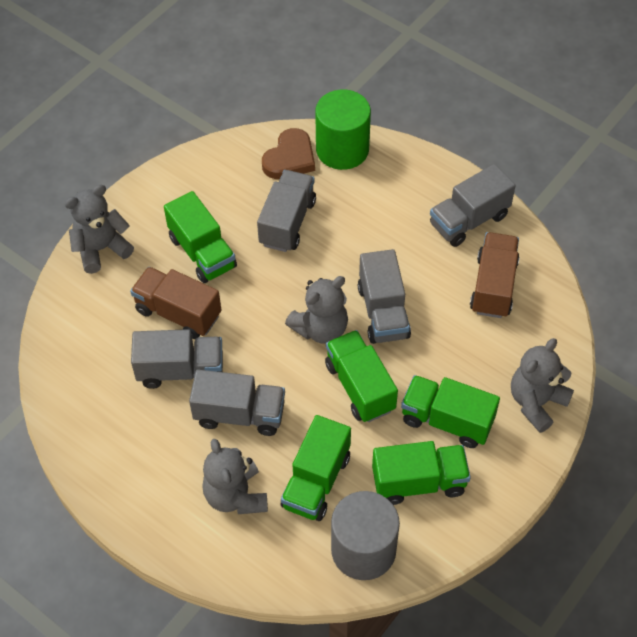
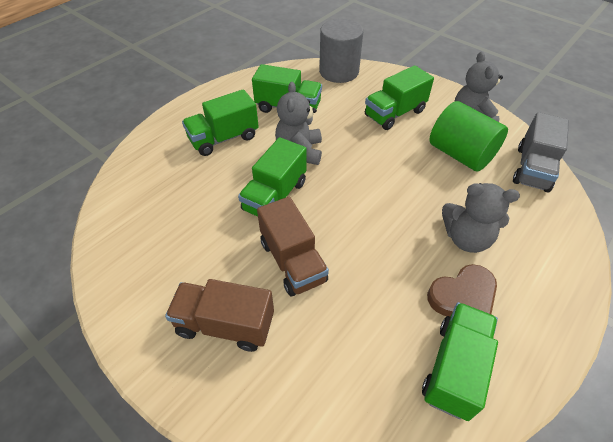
grey teddy bear: [65,184,134,274] [202,439,268,514] [285,276,348,344] [511,338,574,433] = 4 -> [275,82,322,165] [442,183,520,253] [454,52,503,122] = 3
grey truck: [131,329,223,389] [189,369,285,436] [257,170,316,252] [358,249,411,344] [430,164,516,247] = 5 -> [513,112,569,193] = 1

